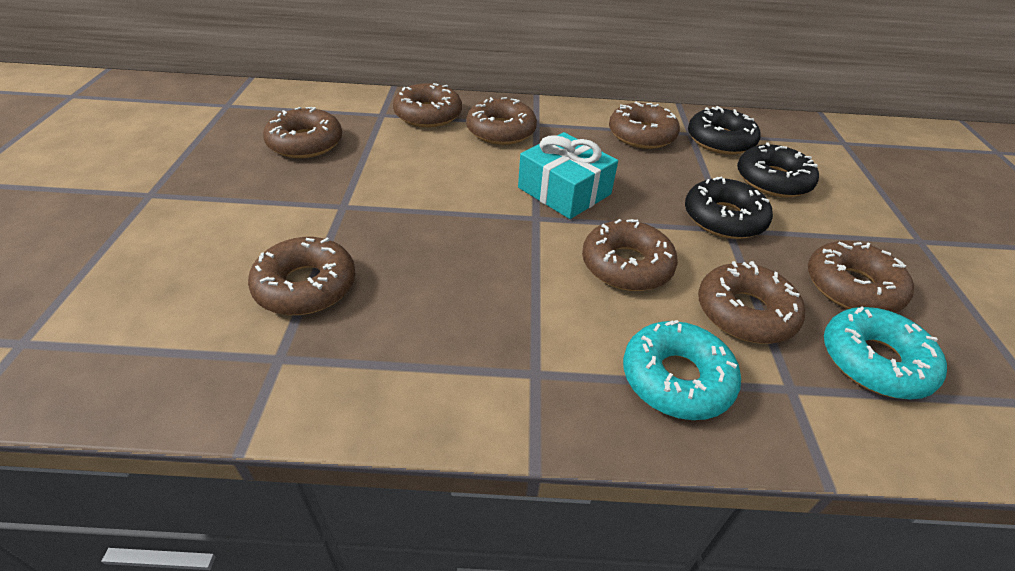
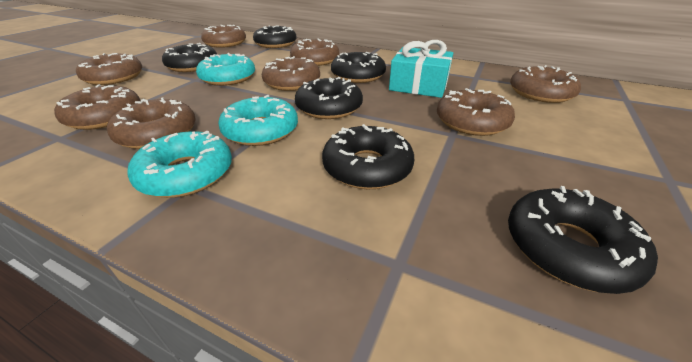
black donut: [685,177,773,239] [688,106,761,155] [737,142,819,197] = 3 -> [162,43,217,72] [253,25,297,48] [295,77,363,119] [322,124,414,189] [331,52,386,83] [508,186,658,294] = 6
turquoise donut: [623,320,741,420] [824,306,947,399] = 2 -> [128,130,232,198] [196,53,255,86] [218,95,298,146] = 3

